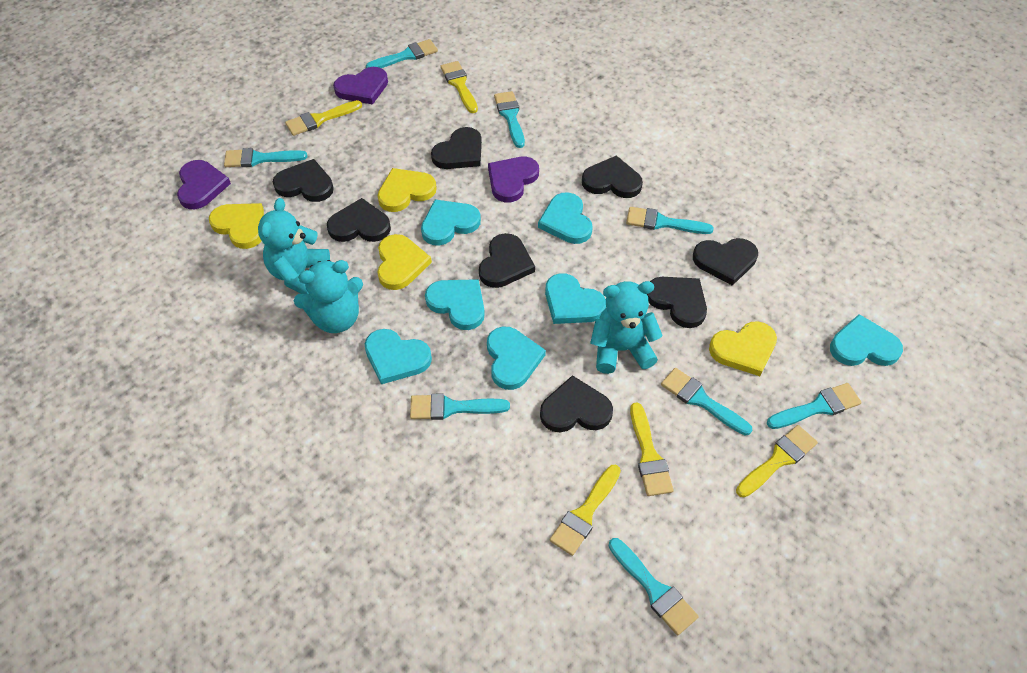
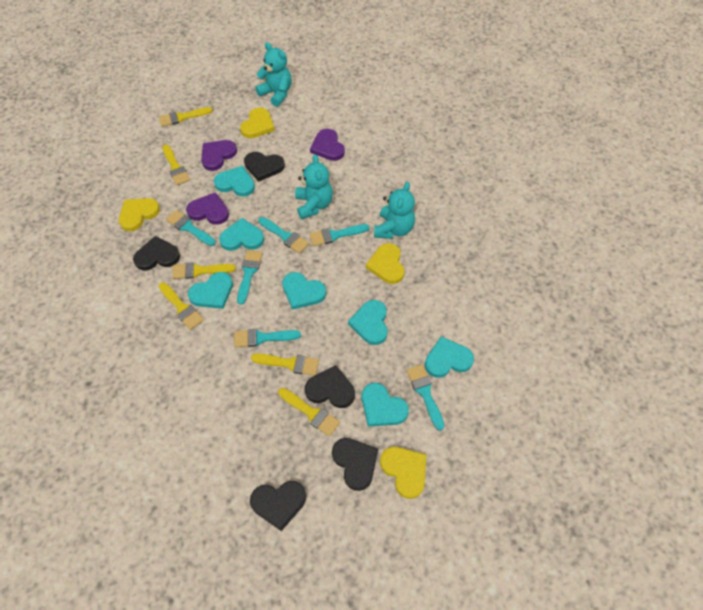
black heart: [273,159,334,202] [327,198,391,242] [431,127,482,169] [479,233,535,288] [540,375,613,433] [582,155,643,198] [647,277,707,328] [693,238,758,286] = 8 -> [133,236,180,271] [244,152,285,181] [250,481,306,531] [305,365,355,408] [332,438,378,491] = 5
turquoise brush: [224,148,307,167] [366,39,438,68] [410,393,510,420] [494,91,525,148] [608,538,699,635] [626,207,714,234] [661,368,752,436] [767,383,862,429] = 8 -> [166,210,216,246] [234,329,301,347] [237,250,262,305] [258,217,309,254] [309,224,369,246] [406,364,444,431] = 6
yellow brush: [285,100,362,136] [440,61,478,113] [550,465,621,556] [630,403,674,496] [736,425,818,497] = 5 -> [159,107,213,127] [159,282,204,330] [162,145,190,185] [172,262,236,279] [251,353,319,376] [278,388,340,437] = 6

